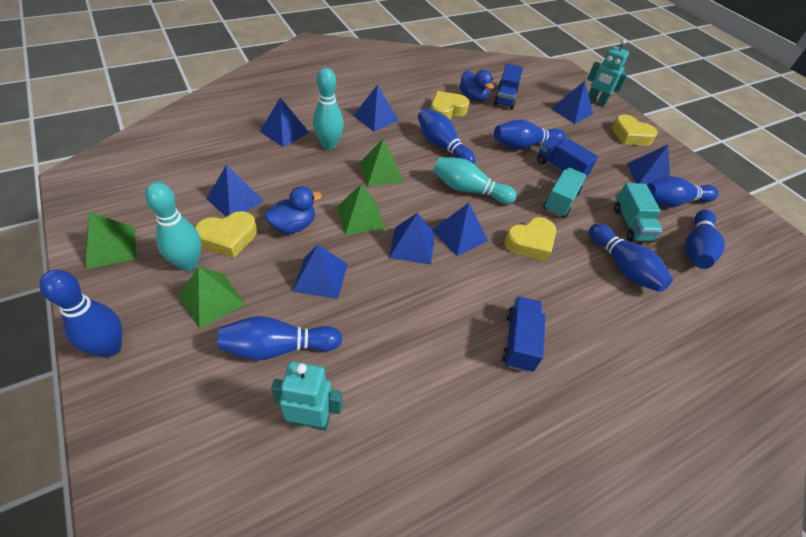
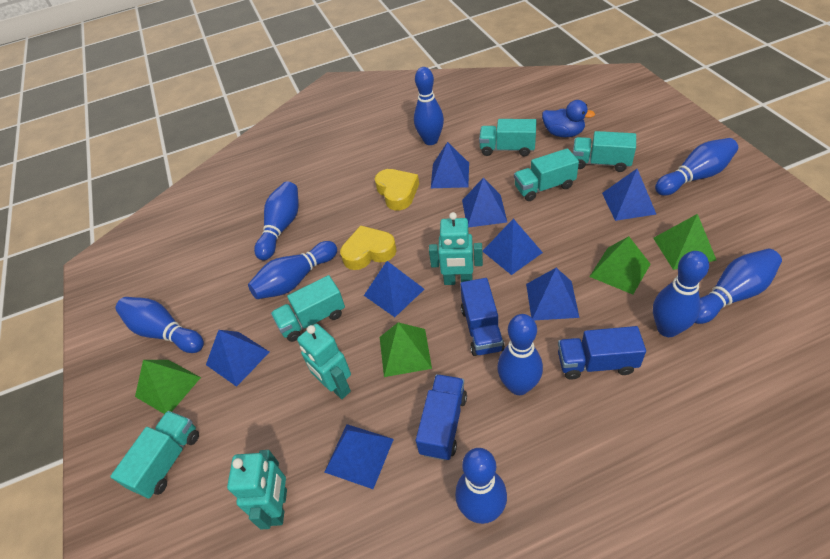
blue bowling pin: [40,270,122,357] [218,316,342,361] [418,108,476,164] [494,119,566,149] [589,223,673,292] [647,176,719,207] [685,210,725,269] = 7 -> [116,297,204,353] [248,241,337,299] [254,181,299,260] [414,67,444,145] [455,448,507,524] [497,314,543,395] [653,251,709,337] [655,138,738,196] [695,249,782,324] = 9
blue duck: [264,186,322,234] [460,70,494,101] = 2 -> [542,100,595,137] = 1
turquoise bowling pin: [145,182,201,271] [313,68,344,150] [433,157,517,204] = 3 -> none = 0
turquoise robot: [271,361,343,431] [587,39,629,107] = 2 -> [227,450,287,530] [297,324,351,399] [429,212,483,285] = 3
turquoise truck: [543,167,586,217] [614,183,662,242] = 2 -> [110,411,199,498] [271,275,345,342] [479,119,537,156] [514,148,579,201] [573,131,636,172] = 5
yellow heart: [195,211,257,258] [431,91,469,120] [504,217,556,261] [612,114,658,146] = 4 -> [340,225,397,270] [375,169,419,210] = 2

